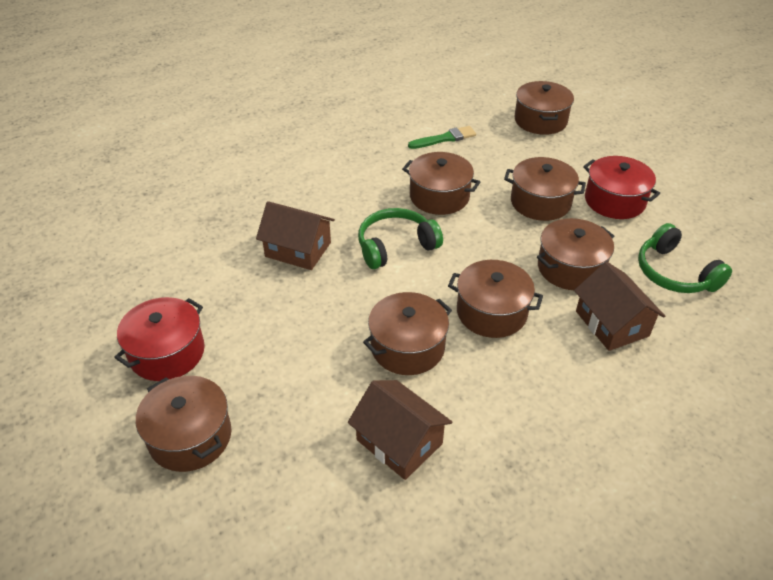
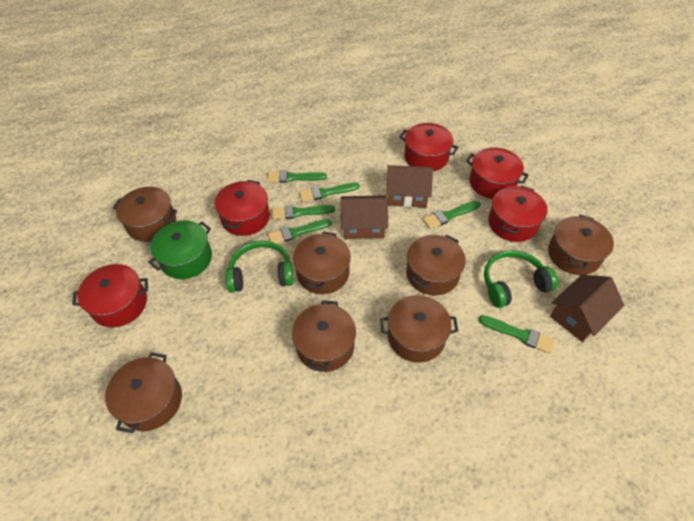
green brush: [408,126,476,149] = 1 -> [267,170,327,183] [268,219,331,244] [272,205,335,220] [299,183,360,202] [423,201,481,229] [479,315,555,354] = 6
green pot: none = 0 -> [148,221,212,279] = 1
red pot: [114,297,205,381] [583,156,660,219] = 2 -> [72,264,148,327] [215,180,270,236] [400,123,458,171] [466,147,529,199] [488,186,547,242] = 5

